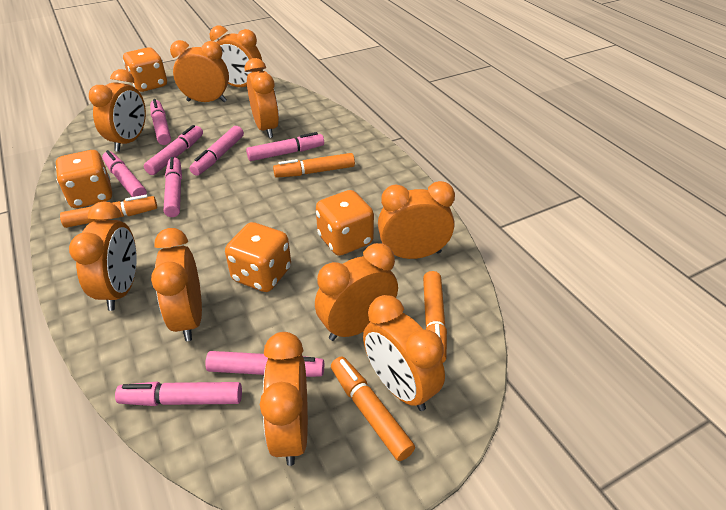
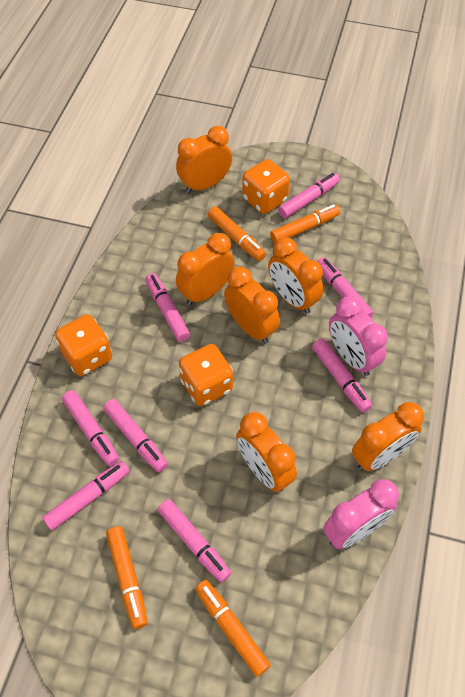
orange clock: [69,201,137,311] [89,69,146,152] [151,228,202,341] [170,40,229,102] [210,26,262,87] [245,58,279,138] [260,332,308,466] [315,243,398,341] [363,295,445,411] [378,181,455,259] = 10 -> [176,126,232,193] [176,233,235,305] [224,267,280,343] [236,412,297,492] [268,237,323,314] [352,402,424,471] = 6
orange dice: [55,150,112,208] [123,47,167,92] [225,222,291,292] [316,190,374,256] = 4 -> [55,314,112,376] [179,344,233,406] [242,159,290,214] = 3
pink clock: none = 0 -> [323,479,399,549] [329,296,388,376] = 2

